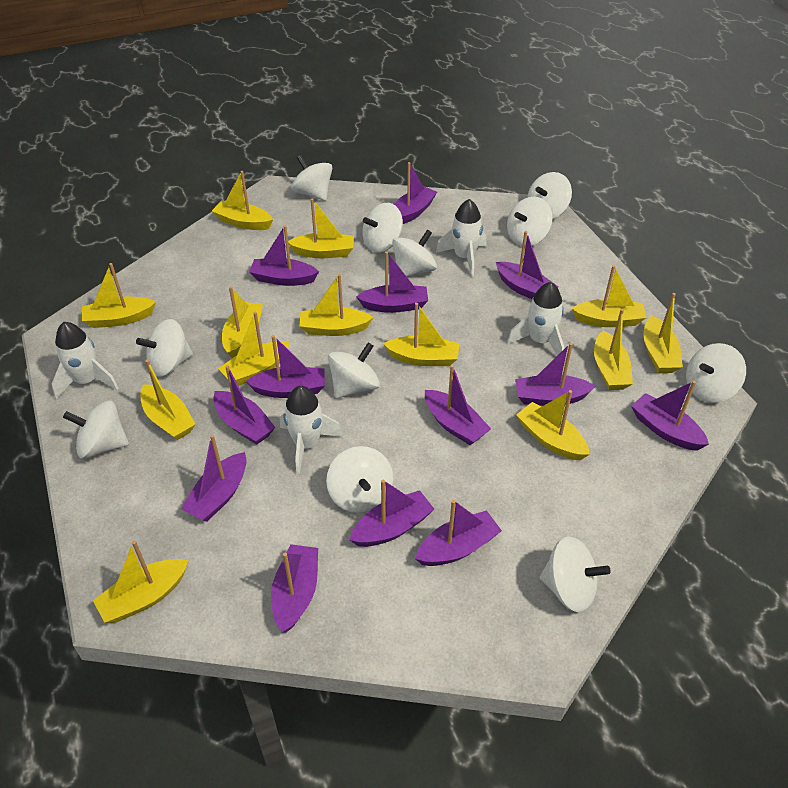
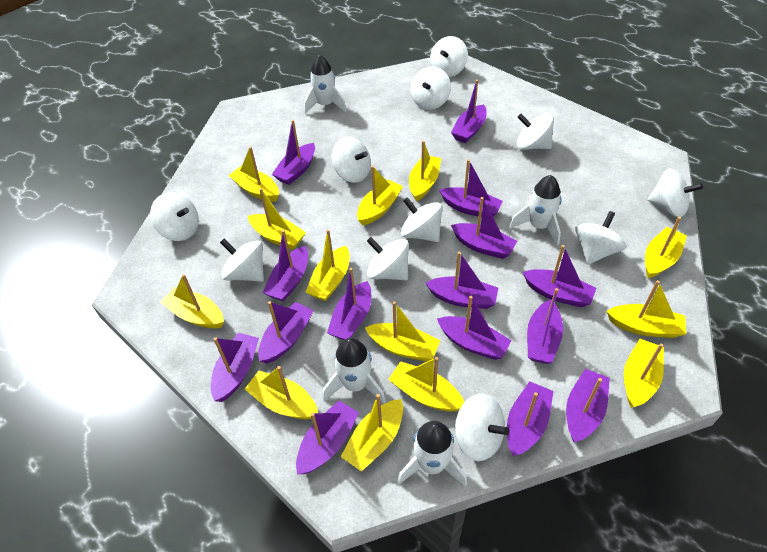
purple boat: [181,435,247,522] [213,365,276,445] [246,335,325,398] [249,225,319,286] [271,544,318,633] [350,480,434,547] [356,251,428,313] [394,162,437,224] [415,500,502,566] [425,365,491,445] [496,231,558,299] [515,343,595,406] [631,381,709,451] = 13 -> [211,333,259,402] [258,301,313,364] [263,230,308,302] [272,120,315,185] [296,401,359,474] [327,268,371,340] [426,252,498,309] [437,296,511,360] [439,159,503,217] [451,80,487,143] [451,197,517,259] [507,381,554,456] [523,245,596,307] [527,288,563,364] [566,369,610,442] = 15

